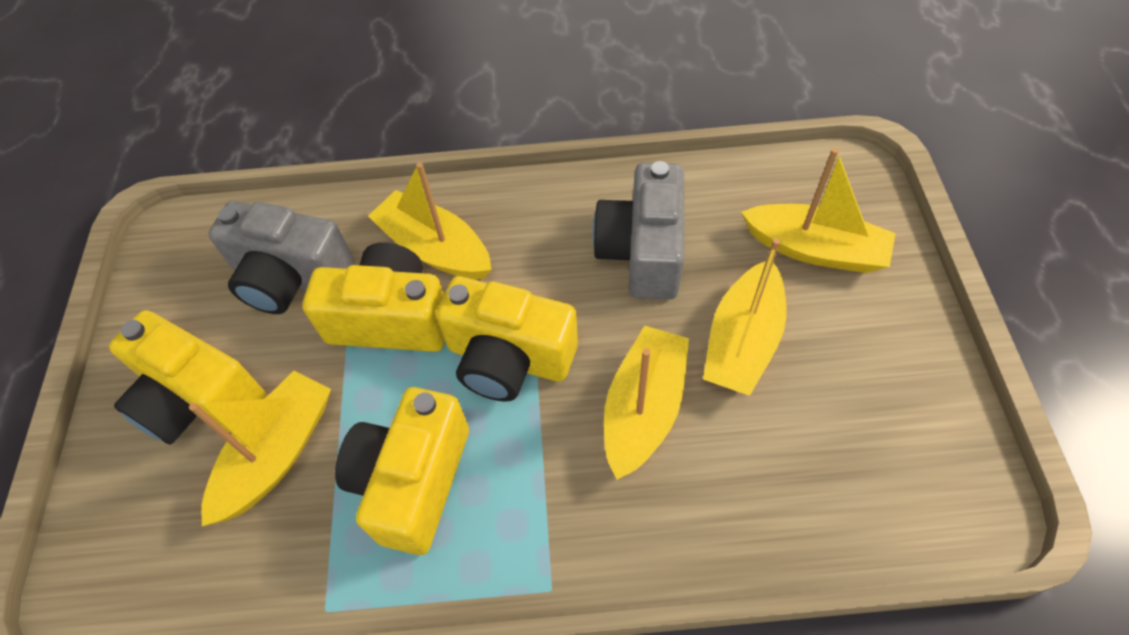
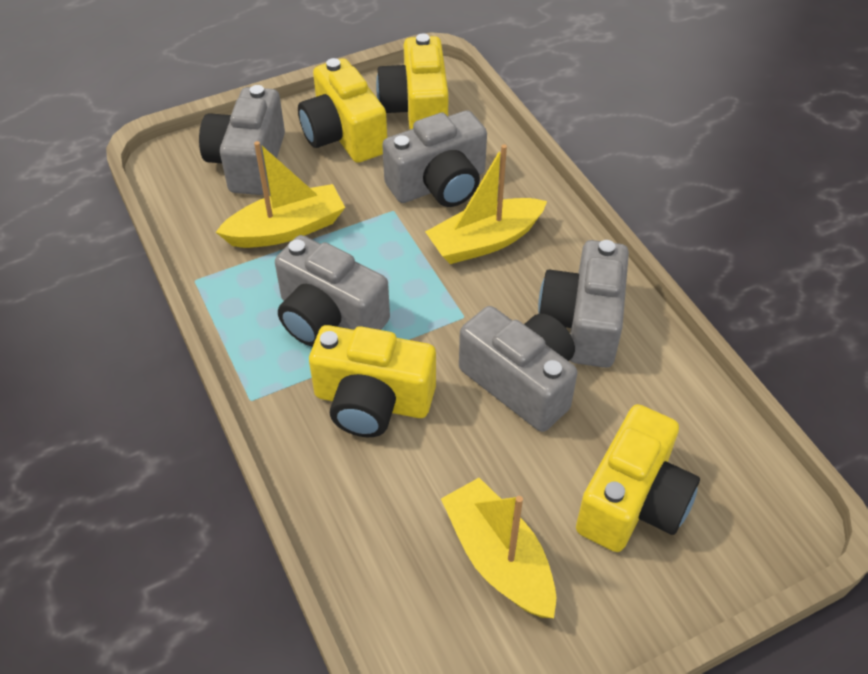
grey camera: [208,201,354,314] [592,161,684,300] = 2 -> [199,85,285,195] [275,235,390,347] [382,110,487,207] [459,306,577,432] [538,240,629,368] = 5
yellow boat: [189,371,331,526] [368,162,492,279] [604,326,689,480] [703,238,786,396] [741,148,896,273] = 5 -> [216,141,345,248] [425,144,547,264] [441,478,556,618] = 3

